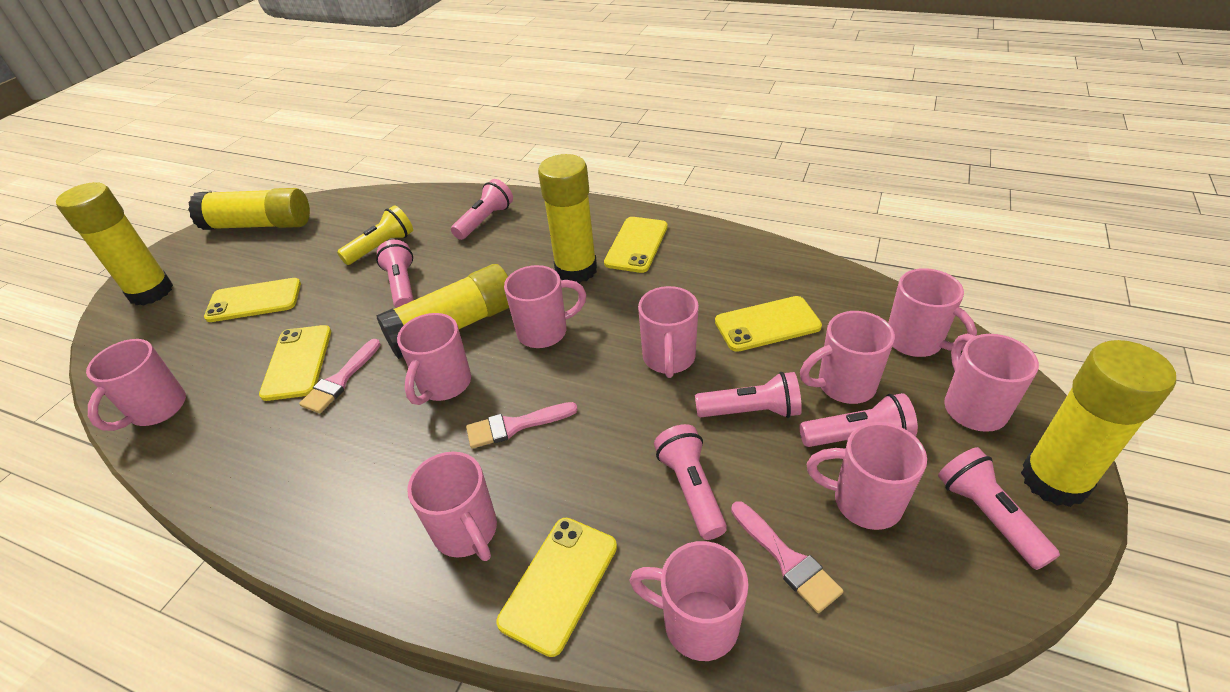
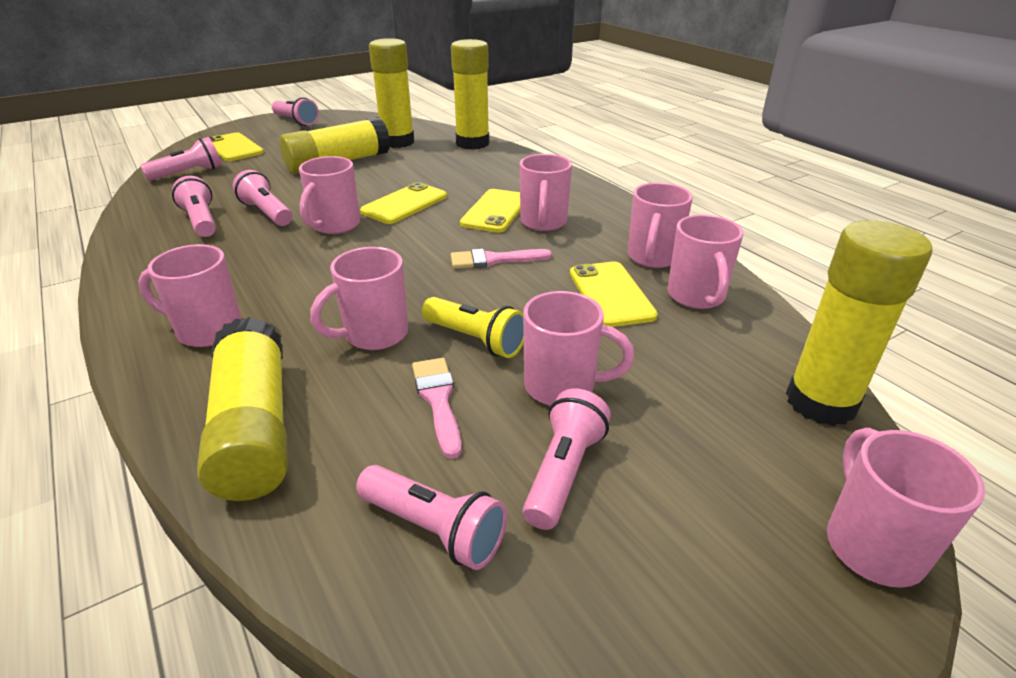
pink brush: [299,339,381,413] [466,402,578,449] [731,501,844,613] = 3 -> [412,358,462,459] [451,249,552,269] = 2
pink mug: [86,339,186,431] [397,313,471,405] [407,451,497,561] [504,265,586,348] [629,541,749,661] [638,286,699,378] [800,311,895,404] [807,422,927,530] [888,268,977,357] [944,333,1039,432] = 10 -> [138,244,242,347] [299,156,360,234] [310,247,408,350] [520,154,572,231] [523,291,634,406] [628,183,693,268] [667,215,743,309] [827,428,985,588] = 8
yellow phone: [204,278,301,322] [259,325,331,401] [496,518,617,657] [604,217,667,273] [715,296,822,352] = 5 -> [209,132,264,161] [360,182,447,224] [460,189,520,233] [570,262,658,327] = 4

